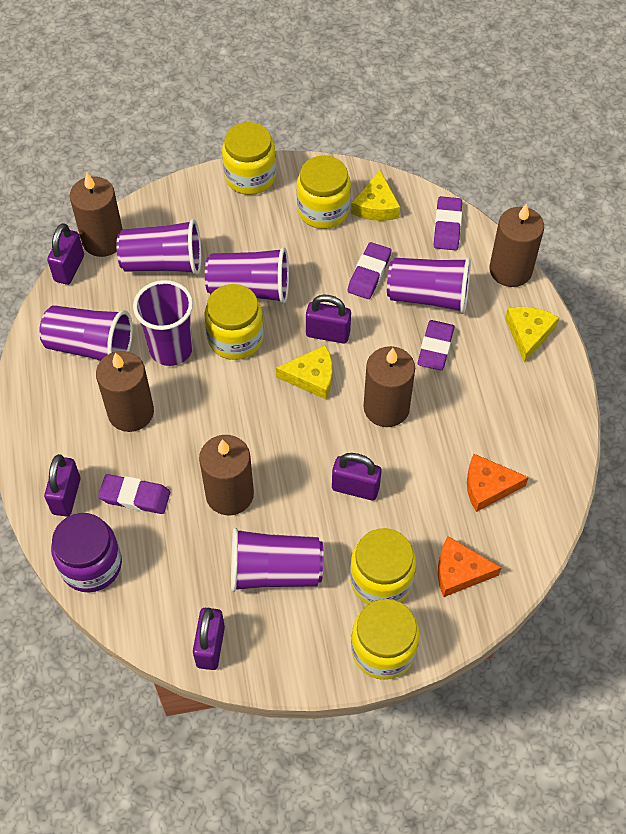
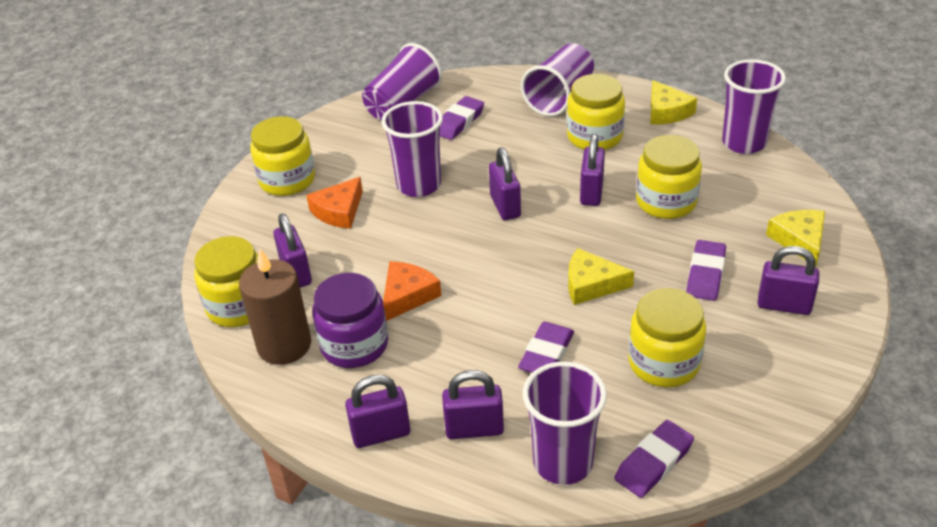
brown candle: [70,173,123,257] [96,351,154,432] [199,435,254,515] [364,346,415,427] [489,203,544,287] = 5 -> [239,249,311,365] = 1
purple cup: [39,305,133,361] [116,219,201,275] [133,280,193,366] [205,247,289,303] [231,528,324,592] [387,258,471,314] = 6 -> [362,43,442,121] [381,101,443,197] [521,43,594,116] [523,361,607,485] [722,59,786,154] = 5
purple padlock: [44,454,81,517] [47,223,84,285] [193,608,225,670] [306,294,351,344] [332,453,381,501] = 5 -> [273,213,312,288] [345,375,410,448] [442,370,504,439] [489,148,521,220] [580,134,605,206] [757,246,819,315] = 6

